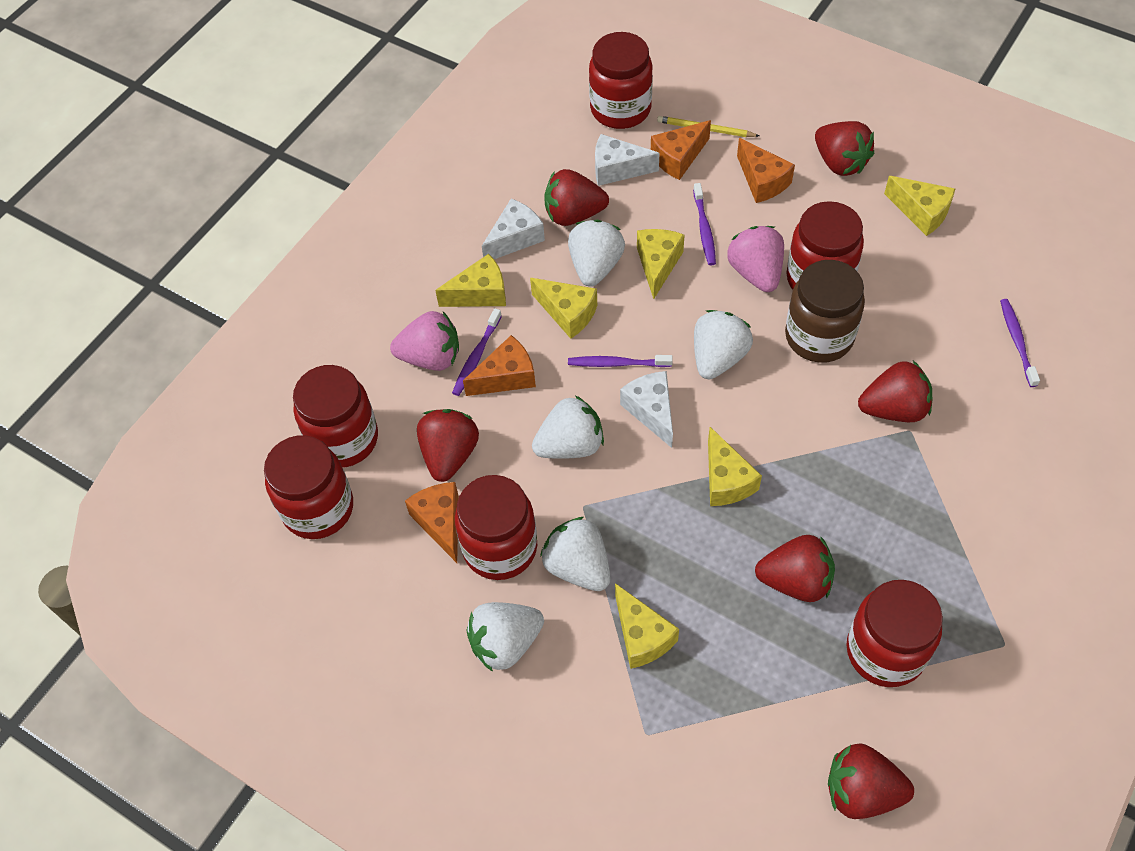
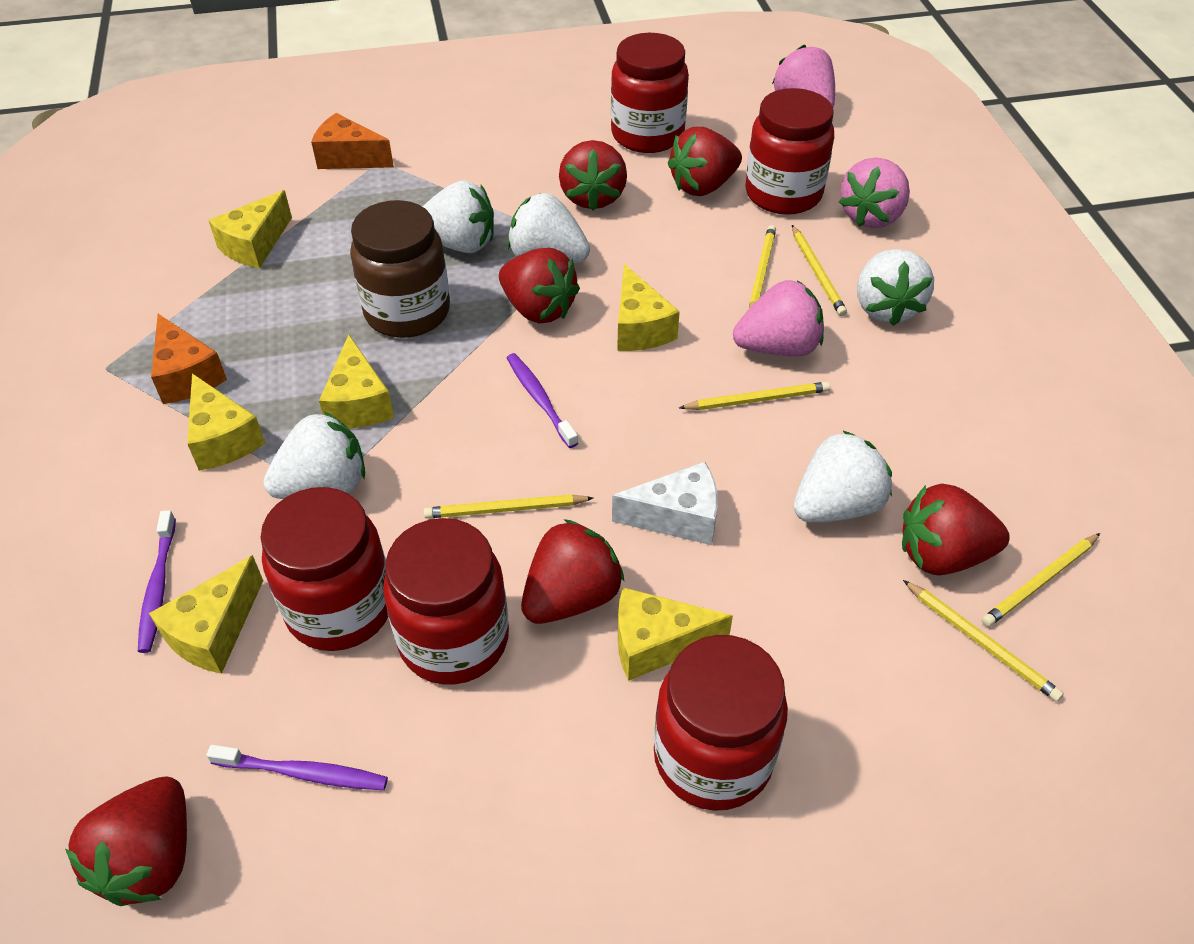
orange cheese: [405,482,459,563] [463,335,536,396] [651,120,711,180] [737,138,795,203] = 4 -> [151,314,227,404] [311,113,394,169] = 2
pink strawberry: [390,311,459,371] [727,226,784,292] = 2 -> [733,280,824,357] [772,45,835,107] [839,158,910,228] = 3
purple toothbrush: [452,308,502,396] [568,355,673,367] [693,183,716,265] [1000,299,1040,387] = 4 -> [138,510,176,653] [206,745,388,790] [507,353,578,448] = 3
red jar: [264,435,353,539] [293,365,378,468] [455,475,537,580] [589,32,653,129] [786,201,864,290] [846,580,943,687] = 6 -> [260,487,388,651] [383,518,509,685] [611,33,689,153] [654,635,788,811] [745,88,834,215] = 5
white cheese: [482,198,545,259] [595,134,659,186] [620,371,673,448] = 3 -> [612,462,718,545] = 1
yellow pencil: [657,116,759,137] = 1 -> [424,494,593,519] [679,382,830,410] [749,225,776,308] [792,225,847,316] [903,580,1064,702] [982,533,1100,627] = 6

